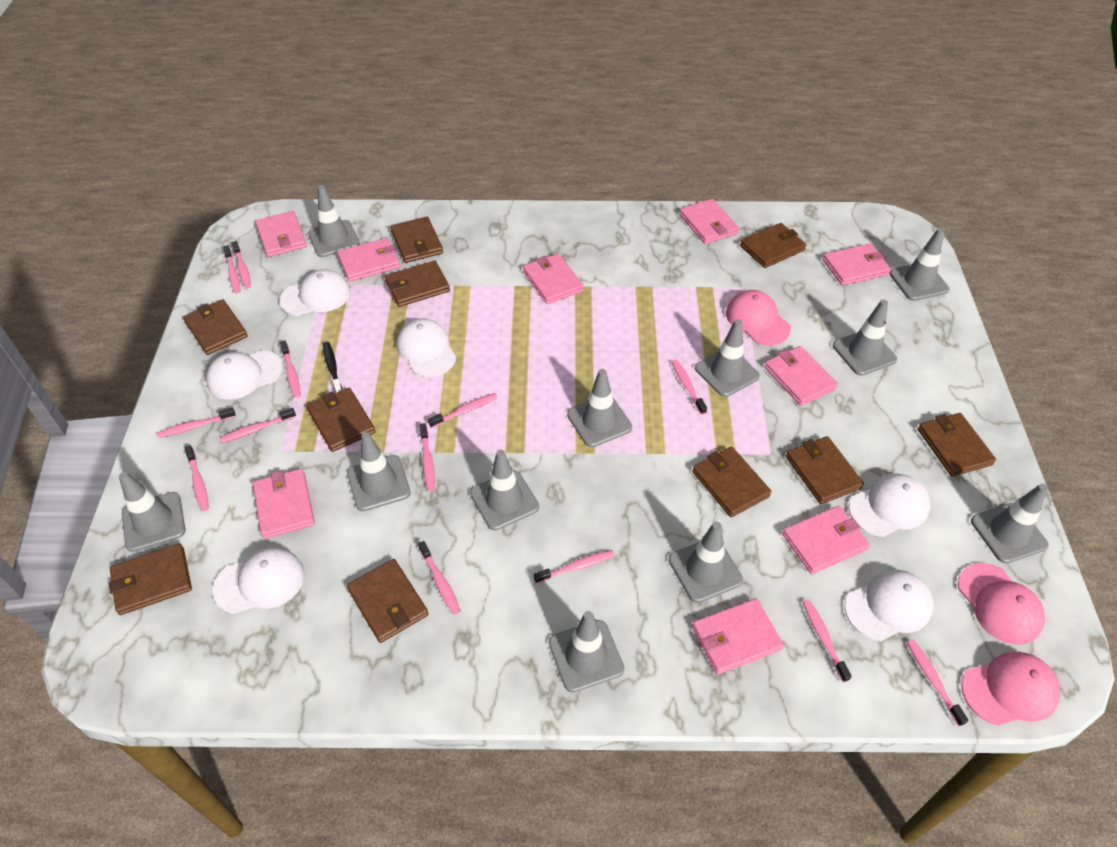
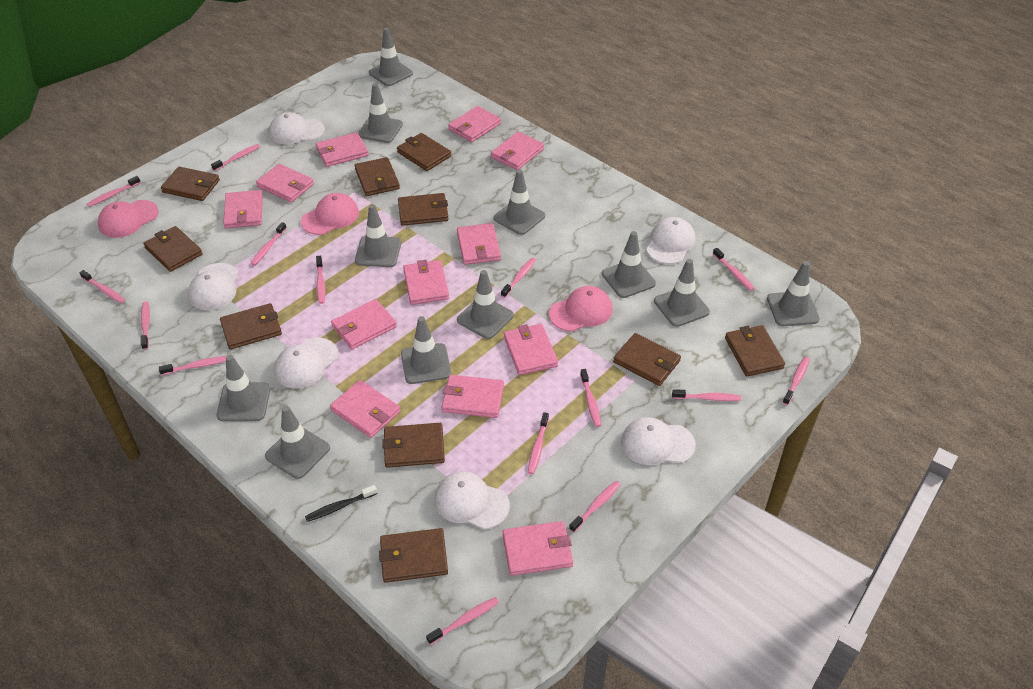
pink toothbrush: [157,407,236,438] [185,445,209,511] [220,408,296,443] [223,245,240,293] [232,241,251,288] [280,341,301,398] [418,541,461,615] [420,423,435,491] [428,393,498,428] [534,550,615,584] [671,359,707,415] [803,599,852,682] [907,640,969,726] = 13 -> [80,270,125,303] [87,176,141,207] [141,302,150,350] [159,356,226,375] [211,144,260,171] [251,222,287,266] [316,256,325,304] [426,597,499,645] [501,258,536,298] [528,412,549,474] [569,481,621,532] [580,369,601,427] [672,389,741,401] [713,248,755,291] [782,357,810,405] = 15
pink wallet: [253,469,315,539] [255,211,307,257] [337,238,400,282] [523,254,584,304] [679,199,739,244] [692,599,784,675] [764,346,838,406] [782,505,870,574] [823,244,891,286] = 9 -> [223,190,263,229] [256,164,314,202] [316,132,368,167] [330,380,401,438] [331,299,397,349] [403,260,449,305] [442,375,504,418] [448,106,501,142] [457,223,501,265] [491,132,544,170] [503,521,573,576] [504,324,558,375] = 12

